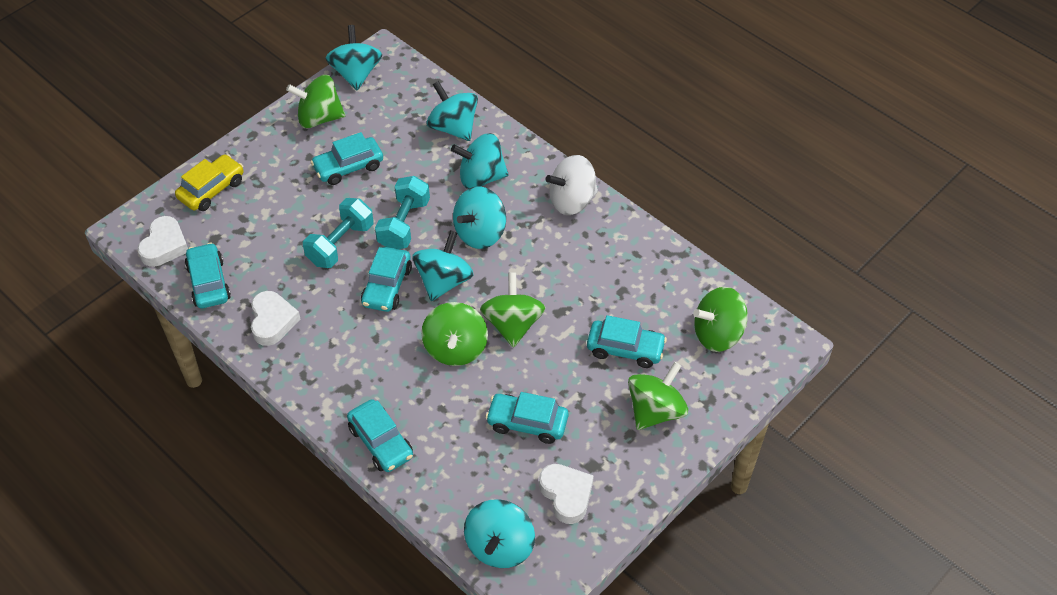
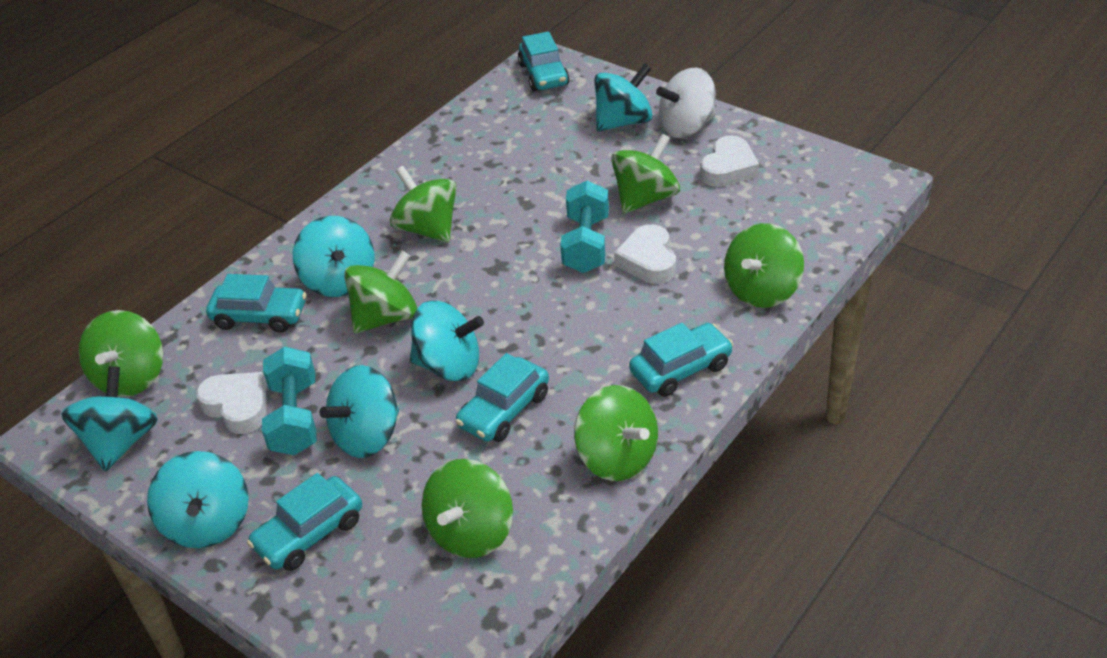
green spinning top: [286,75,345,128] [421,302,488,366] [480,273,546,348] [628,362,688,430] [693,287,748,352] = 5 -> [79,310,163,397] [344,251,417,334] [390,166,457,243] [422,459,513,558] [574,385,658,481] [611,134,680,214] [724,223,804,308] = 7
turquoise car: [185,243,231,308] [311,132,383,185] [347,399,413,472] [361,247,412,312] [485,392,568,444] [587,315,667,368] = 6 -> [206,274,307,333] [247,473,362,571] [455,353,549,442] [518,32,570,91] [629,323,733,397] = 5
yellow car: [175,154,243,211] = 1 -> none = 0

